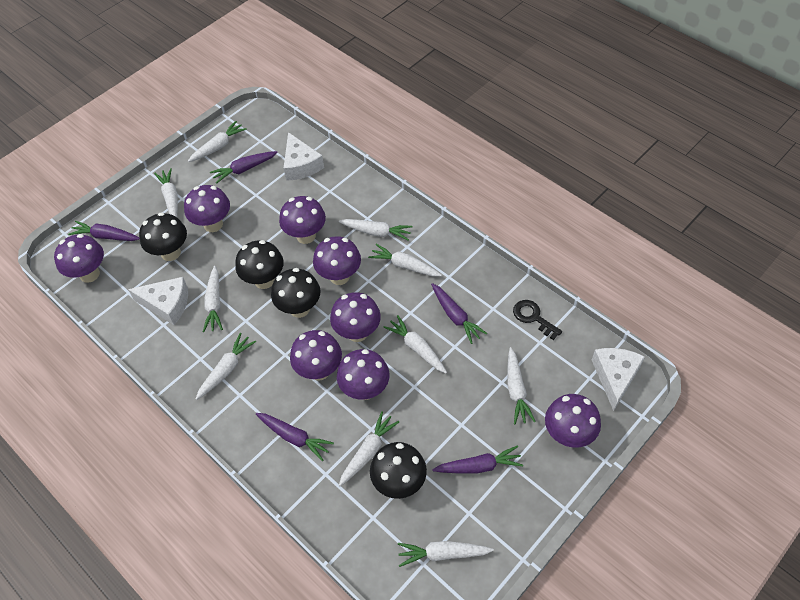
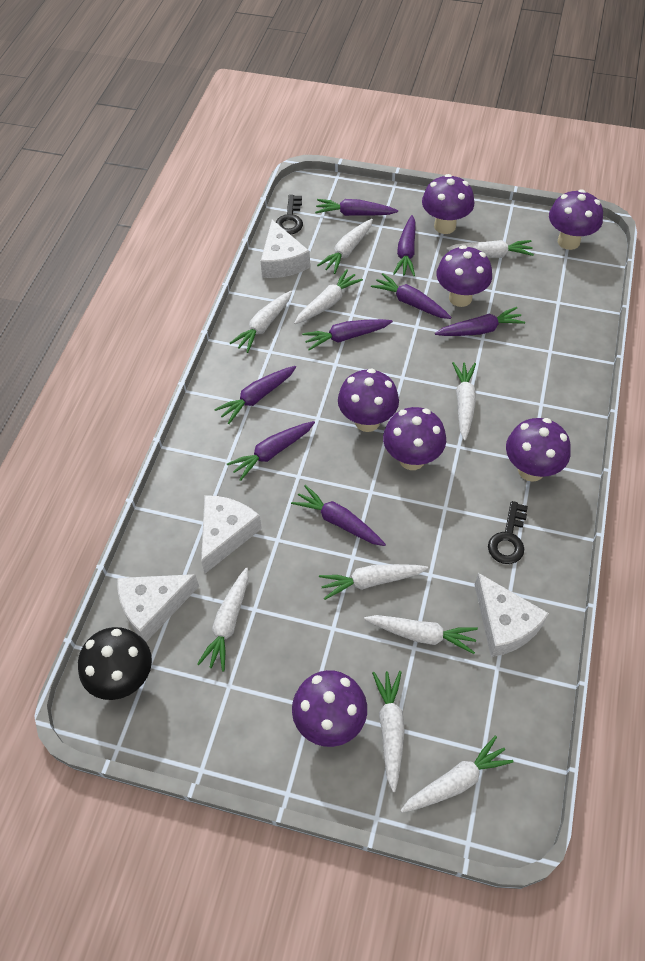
black key: [513,300,562,340] = 1 -> [276,195,303,234] [488,501,528,564] = 2
black mushroom: [139,212,187,261] [235,240,284,289] [271,268,320,318] [370,442,427,499] = 4 -> [78,627,152,700] = 1
purple carrot: [68,221,140,241] [210,151,278,184] [256,413,334,461] [431,283,487,344] [432,445,523,473] = 5 -> [214,366,296,424] [227,421,315,481] [291,485,386,546] [302,319,393,350] [315,199,398,216] [371,273,452,319] [393,215,416,276] [435,307,525,336] = 8
purple mushroom: [54,234,104,283] [184,185,230,232] [279,196,326,244] [290,330,342,381] [313,236,361,285] [330,292,381,342] [337,349,390,400] [545,394,601,448] = 8 -> [292,670,367,747] [338,368,399,432] [383,407,446,470] [422,174,474,234] [436,245,492,307] [506,418,571,482] [549,189,603,250] = 7
white cheese: [128,277,188,325] [284,132,324,181] [592,348,645,411] = 3 -> [117,574,199,642] [201,495,262,574] [260,220,310,278] [475,573,549,657] = 4

